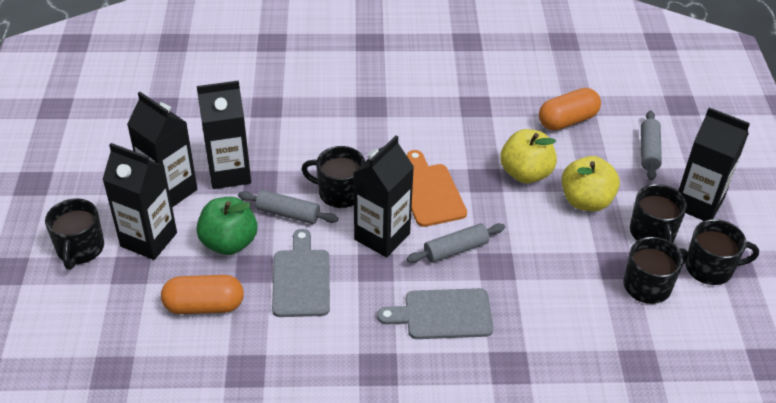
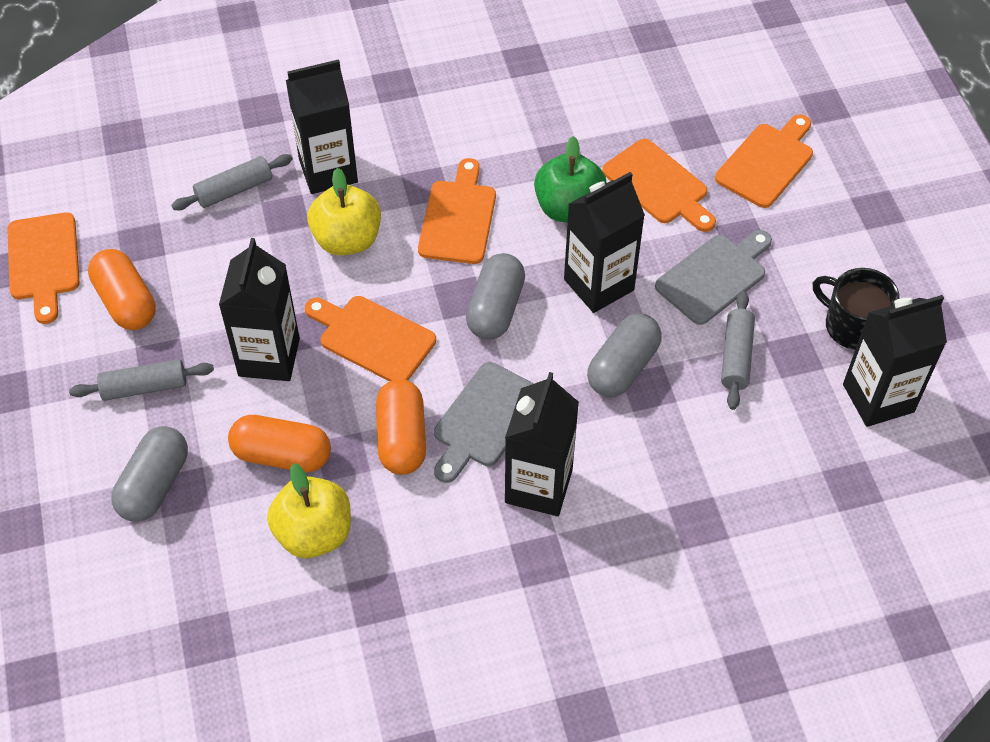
black mug: [45,198,104,269] [301,146,365,208] [623,237,688,304] [630,184,687,243] [685,219,759,285] = 5 -> [813,268,900,350] = 1
grey capsule: none = 0 -> [111,426,188,522] [466,253,525,340] [587,313,662,397] = 3
orange capsule: [161,275,244,314] [539,88,601,131] = 2 -> [88,249,156,330] [228,415,331,472] [376,379,426,475] = 3
orange cutting board: [407,150,467,227] = 1 -> [7,212,80,324] [305,296,436,381] [418,158,496,264] [602,139,716,232] [715,114,813,208] = 5

